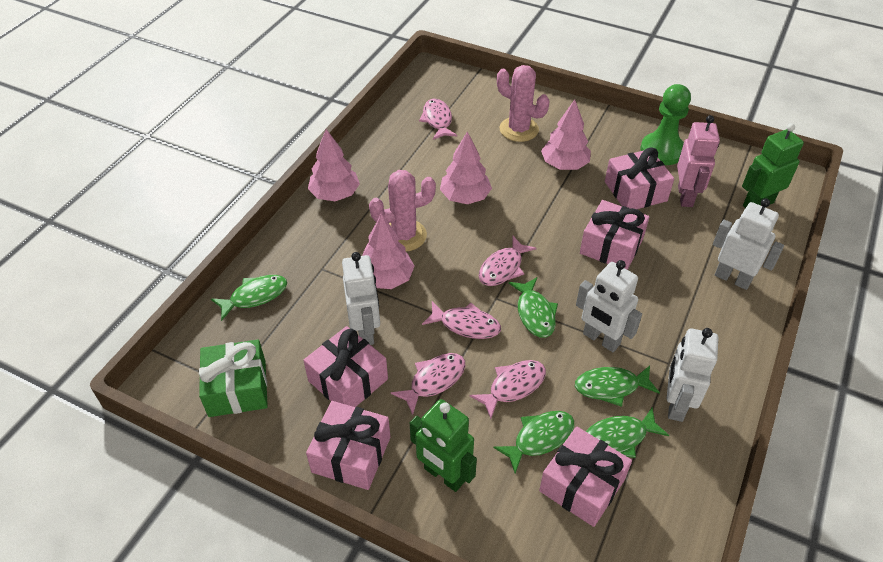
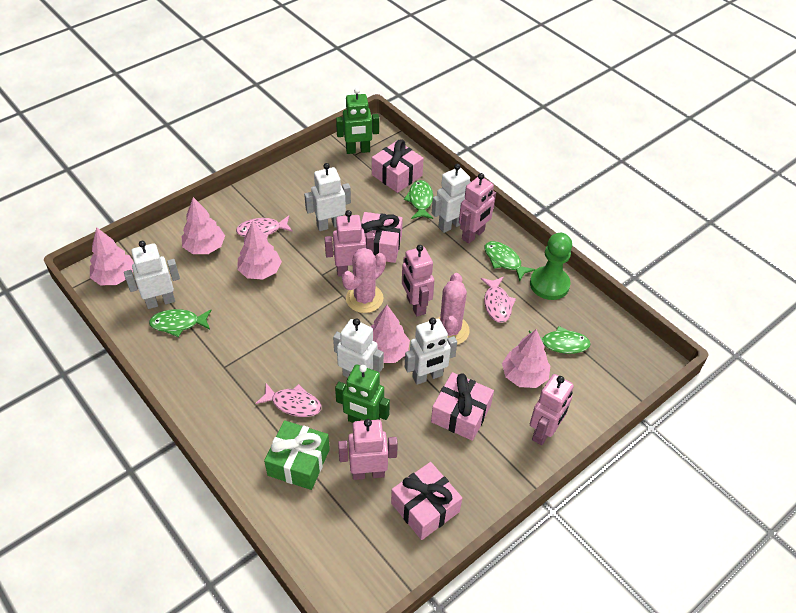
green fish: [211,275,287,321] [493,411,574,473] [509,277,558,338] [575,365,660,407] [586,407,669,458] = 5 -> [149,309,211,337] [404,180,433,219] [484,241,536,281] [529,326,591,354] = 4
pink fish: [391,353,465,415] [419,99,458,140] [422,301,501,339] [470,360,546,419] [479,236,537,286] = 5 -> [236,216,293,238] [255,383,322,417] [481,277,516,323] = 3
pink gift: [303,326,388,407] [306,401,390,490] [539,426,632,527] [580,200,649,270] [605,147,674,209] = 5 -> [361,212,403,263] [372,140,424,193] [391,462,462,540] [431,372,494,441] = 4
pink robot: [677,115,720,207] = 1 -> [325,210,374,277] [338,419,398,480] [402,245,435,316] [459,173,496,244] [530,374,574,445] = 5
pink tree: [308,129,360,201] [362,214,415,289] [440,132,492,204] [541,100,591,170] = 4 -> [90,227,134,285] [181,197,225,254] [237,221,282,280] [370,305,410,363] [502,329,550,388] = 5
white robot: [342,252,380,345] [576,260,642,352] [667,328,718,422] [713,199,784,290] = 4 -> [124,241,180,309] [304,163,351,231] [333,318,384,378] [405,318,457,385] [432,164,471,233] = 5

